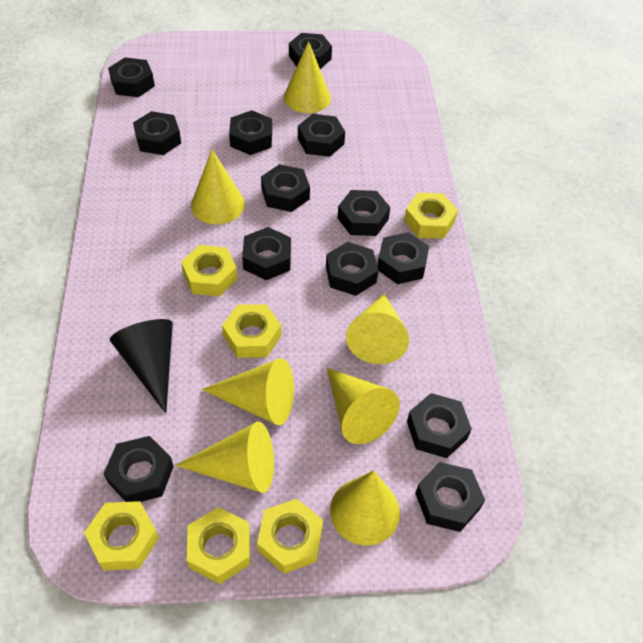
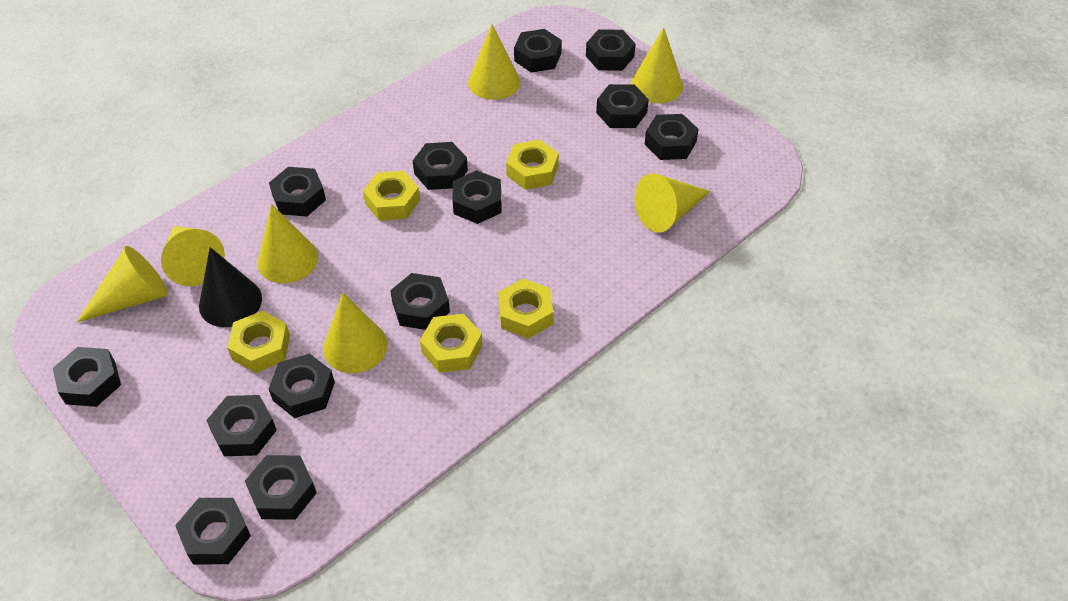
yellow nut: [84,501,159,570] [181,245,237,297] [187,507,250,584] [222,304,281,358] [257,499,323,574] [404,193,458,239] = 6 -> [227,311,290,373] [363,171,420,221] [420,314,483,373] [498,279,553,339] [506,140,559,190] = 5

